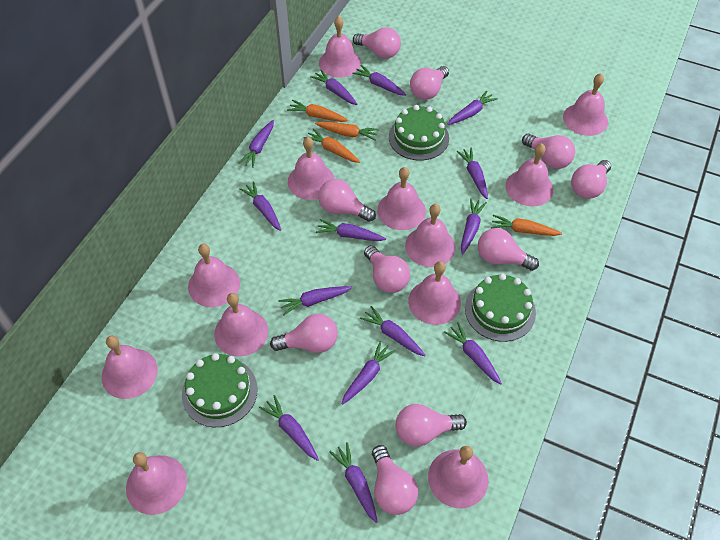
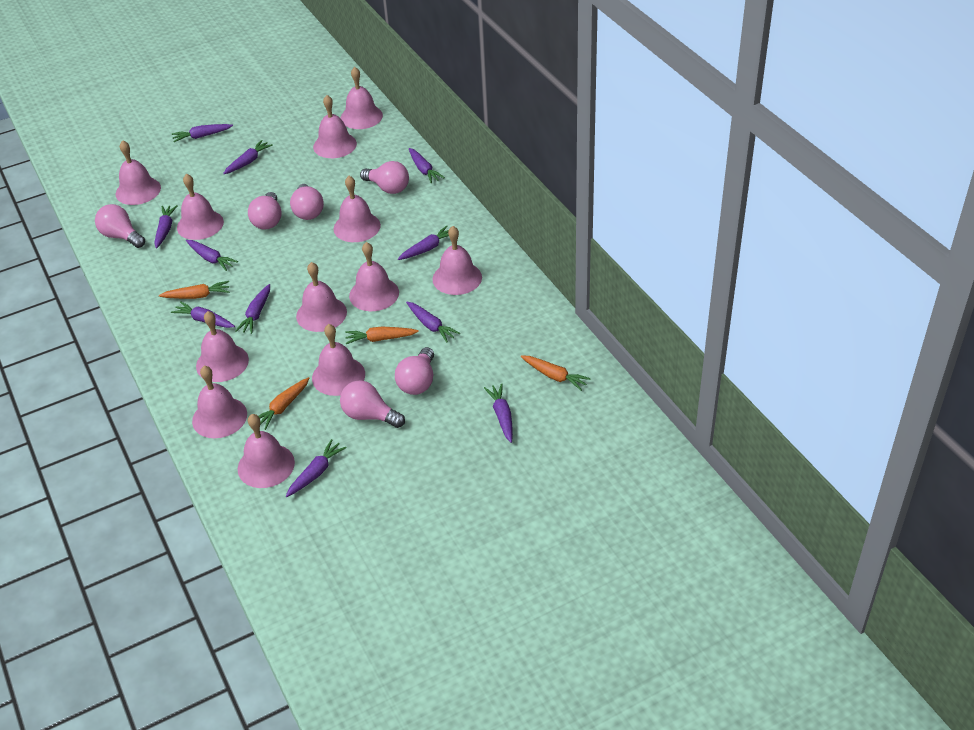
green cake: [182,353,258,427] [389,105,449,160] [465,273,536,342] = 3 -> none = 0
pink light bulb: [270,314,338,353] [318,179,376,222] [353,27,401,59] [364,245,410,293] [372,445,418,515] [396,404,467,447] [410,66,449,100] [478,228,539,271] [522,134,575,169] [571,160,611,199] = 10 -> [95,204,145,248] [248,192,282,230] [290,184,324,220] [340,380,405,428] [360,161,409,194] [395,347,434,395] = 6
purple carrot: [239,120,274,168] [239,181,281,231] [259,395,319,461] [278,286,352,315] [310,70,358,105] [316,219,386,241] [329,442,377,523] [342,341,396,405] [352,65,406,96] [360,306,426,356] [444,322,502,384] [447,91,498,125] [456,148,488,199] [461,198,487,255] = 14 -> [154,205,177,249] [171,301,235,328] [172,124,233,142] [186,240,238,271] [223,140,273,174] [235,284,270,334] [286,439,347,497] [398,226,449,260] [406,302,460,342] [409,148,445,183] [484,383,513,443] = 11

